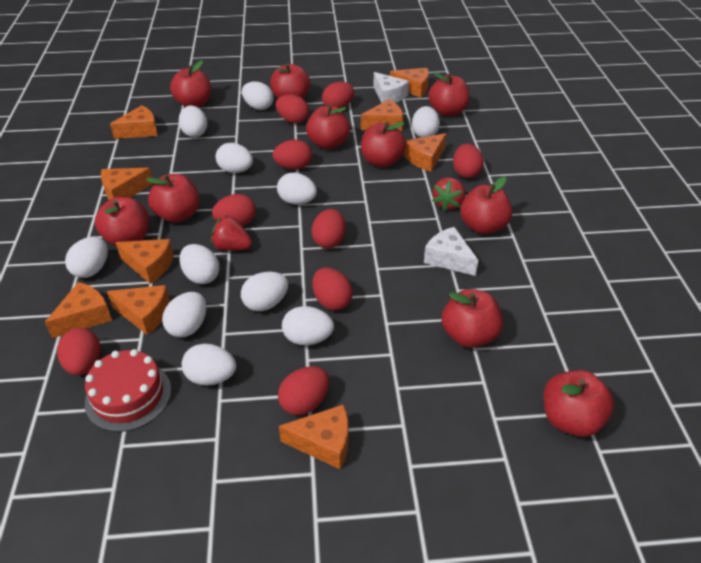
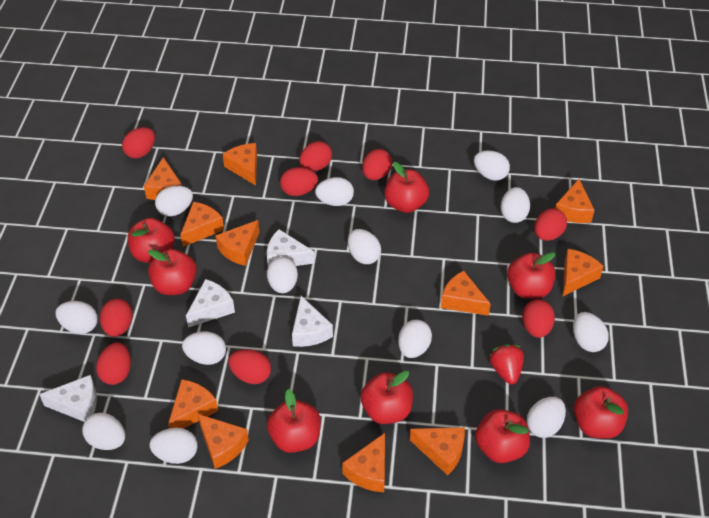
orange cheese: [45,282,112,338] [101,168,153,200] [107,285,170,335] [110,105,158,139] [115,239,174,284] [279,404,349,470] [361,100,403,131] [390,68,429,98] [404,133,447,172] = 9 -> [144,157,182,200] [168,379,218,429] [180,202,224,247] [198,414,249,469] [215,220,259,266] [223,143,257,185] [342,433,385,492] [410,427,465,475] [441,271,491,316] [555,179,595,223] [563,249,603,296] = 11
red apple: [95,197,149,247] [146,174,200,223] [170,60,211,107] [270,63,310,99] [306,105,350,149] [361,122,406,168] [429,73,470,116] [441,289,503,348] [460,177,512,235] [543,370,614,437] = 10 -> [127,218,175,263] [148,249,197,295] [267,389,321,453] [360,371,413,424] [384,162,429,213] [475,409,530,463] [507,252,556,299] [573,386,628,439] = 8
red cake: [85,349,171,432] = 1 -> none = 0
red strawberry: [211,215,252,251] [432,177,465,211] = 2 -> [490,344,524,384] = 1
white cheese: [373,72,409,103] [424,227,478,276] = 2 -> [39,375,97,422] [186,279,235,328] [267,229,314,266] [292,296,333,347] = 4
white egg: [65,237,108,278] [162,292,206,337] [179,106,207,137] [179,244,220,284] [182,344,236,386] [215,143,253,173] [241,272,288,311] [242,82,274,110] [277,172,317,205] [282,306,334,345] [412,106,440,138] = 11 -> [55,301,98,334] [82,413,126,450] [150,428,198,464] [155,186,193,217] [182,331,226,365] [267,257,298,293] [315,177,354,206] [348,229,381,264] [398,320,432,358] [474,150,510,181] [501,187,530,223] [526,397,566,438] [573,312,609,352] = 13

